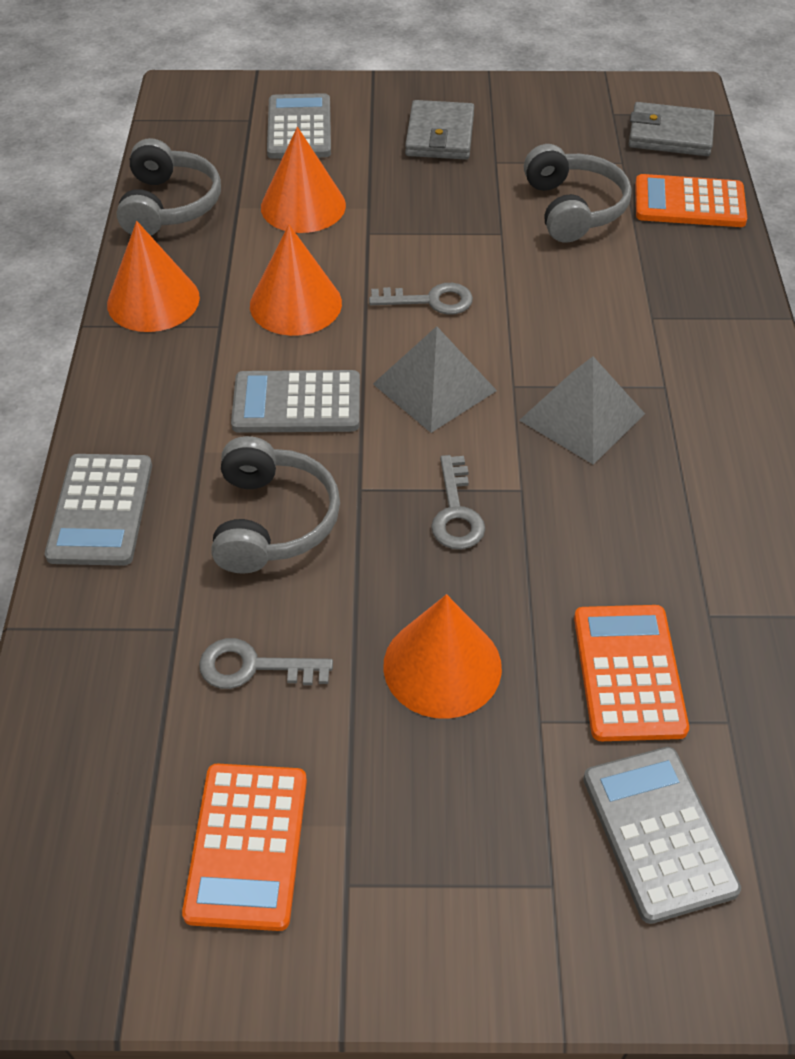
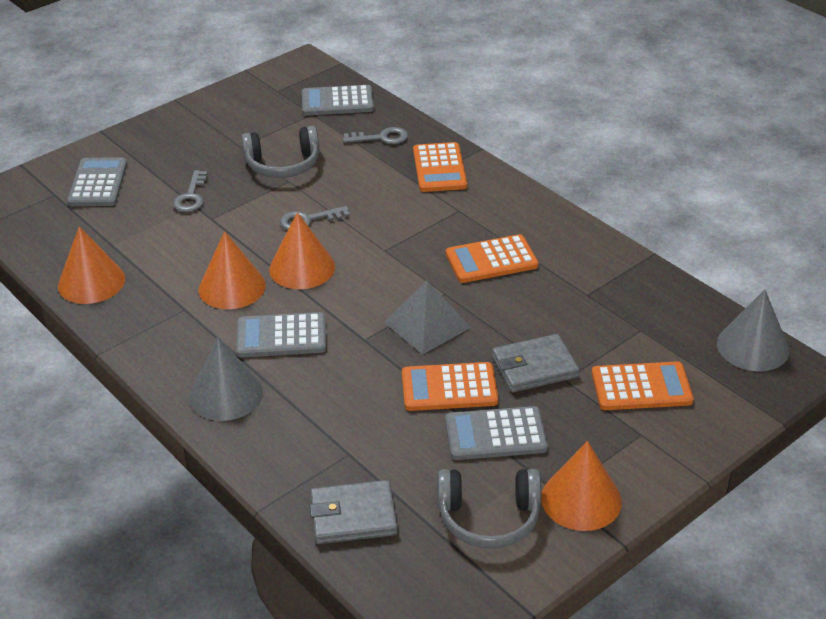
grey cone: none = 0 -> [189,337,263,421] [717,289,789,371] = 2
grey headphones: [117,138,221,236] [211,436,340,574] [524,144,632,242] = 3 -> [241,126,319,178] [437,469,541,549] = 2
grey pyramid: [373,326,497,433] [519,356,645,465] = 2 -> [384,281,471,354] = 1
orange calculator: [182,764,307,931] [574,605,689,741] [635,174,747,227] = 3 -> [402,362,498,411] [413,142,467,192] [446,234,538,283] [592,361,694,410] = 4

